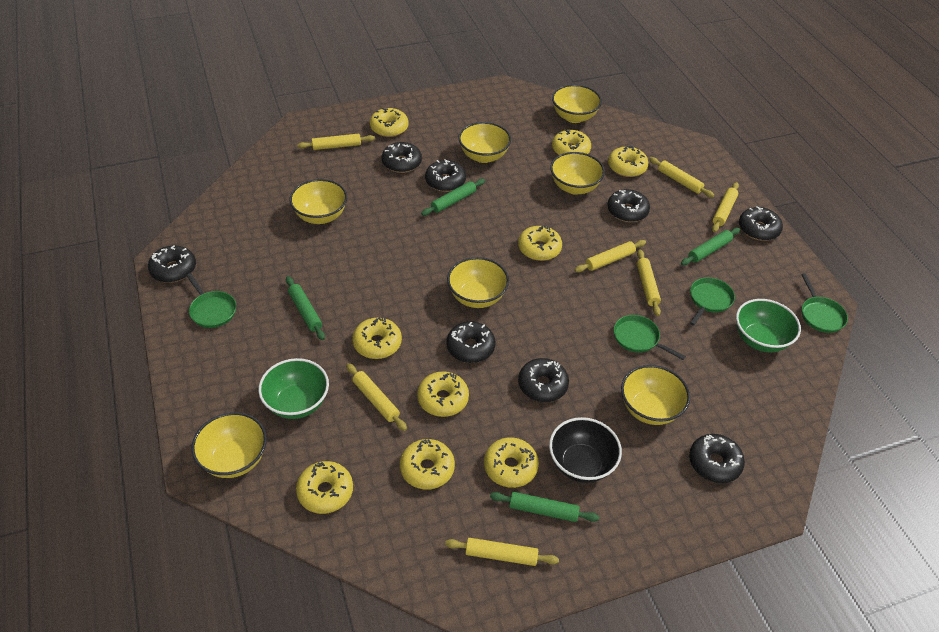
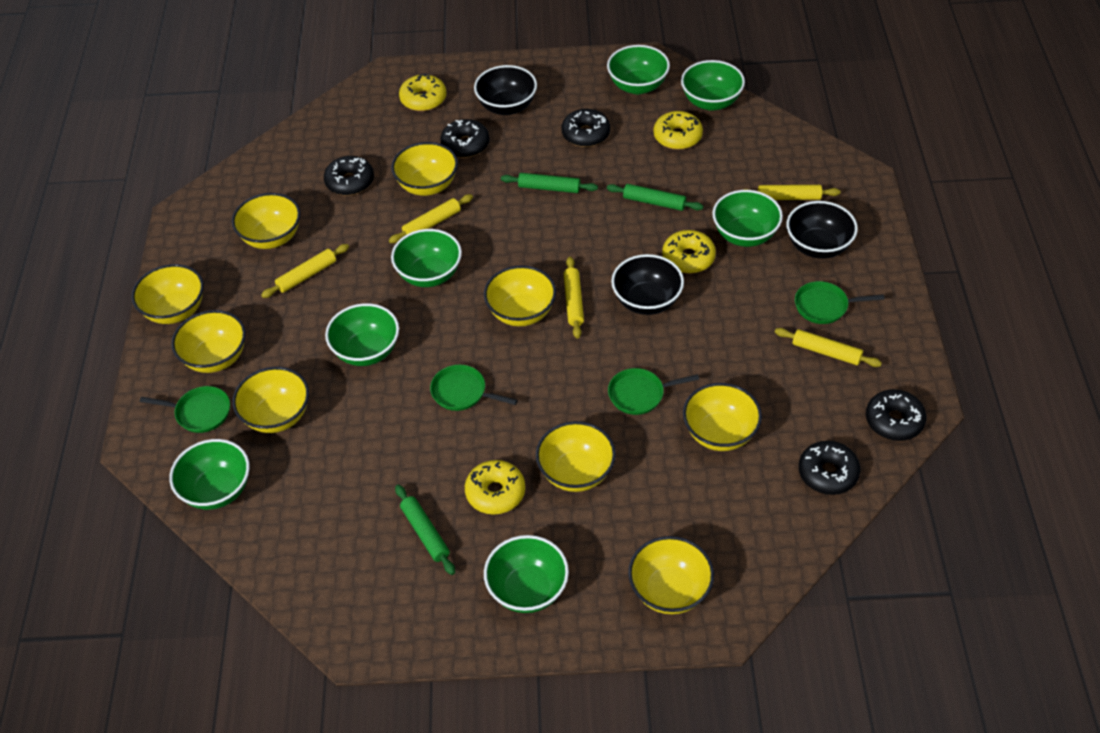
black bowl: [549,417,622,483] = 1 -> [474,65,537,115] [611,254,684,315] [786,201,858,259] = 3
black donut: [148,246,196,283] [382,142,422,173] [425,159,466,192] [447,322,495,363] [518,358,569,402] [607,189,650,222] [689,434,745,483] [739,207,783,241] = 8 -> [324,156,374,196] [440,119,490,158] [562,109,610,147] [799,441,860,495] [866,389,927,441] = 5
green bowl: [258,358,329,419] [736,299,801,353] = 2 -> [169,439,250,510] [325,303,399,366] [391,229,462,287] [484,535,569,613] [607,45,670,94] [681,60,745,111] [712,190,783,247] = 7
green rolling pin: [286,276,325,340] [421,179,485,216] [490,492,599,522] [681,228,740,266] = 4 -> [395,485,455,575] [501,173,598,193] [607,184,703,211] = 3
yellow bowl: [192,412,267,478] [290,179,347,224] [447,257,509,308] [458,122,511,163] [550,152,605,195] [552,84,602,123] [621,365,690,425] = 7 -> [132,264,204,324] [171,310,246,373] [232,193,300,249] [232,367,309,433] [391,142,458,196] [484,265,556,326] [536,421,616,492] [628,536,714,614] [683,383,762,451] = 9
yellow donut: [296,461,353,514] [352,317,402,359] [370,108,408,137] [400,439,455,490] [417,372,469,417] [484,437,539,488] [518,226,562,261] [552,130,591,155] [608,146,648,177] = 9 -> [399,73,446,111] [465,460,525,515] [653,111,703,150] [662,230,716,274] = 4
yellow rolling pin: [297,134,375,150] [346,363,407,431] [445,538,559,566] [575,240,646,273] [637,249,661,316] [649,157,714,198] [712,182,739,232] = 7 -> [261,244,349,298] [389,194,473,243] [564,257,584,339] [743,185,840,200] [775,328,882,367] = 5

